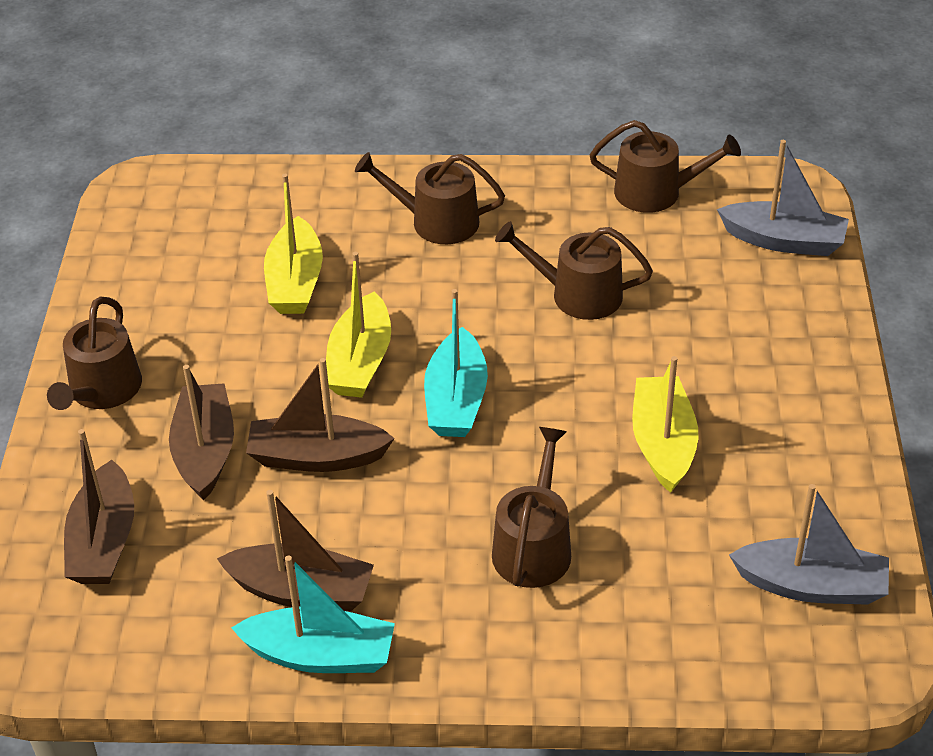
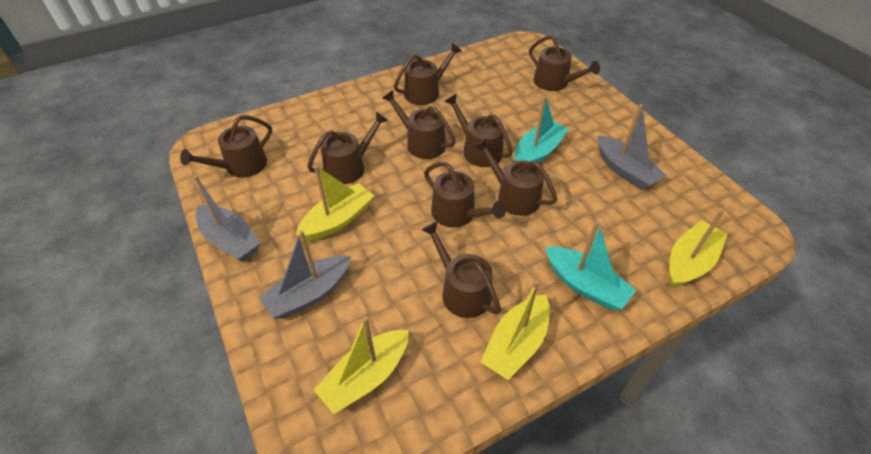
brown boat: [64,429,134,584] [169,365,234,501] [217,490,374,611] [246,358,395,472] = 4 -> none = 0
brown watering can: [47,296,142,410] [355,152,505,244] [492,427,571,588] [495,221,653,320] [590,120,741,213] = 5 -> [180,115,272,177] [307,112,388,184] [382,90,456,159] [394,43,462,105] [422,221,501,318] [424,162,506,227] [444,94,513,167] [474,138,557,216] [529,35,600,91] = 9
grey boat: [717,140,849,256] [729,484,889,605] = 2 -> [193,175,261,262] [259,230,351,319] [598,104,667,190] = 3
yellow boat: [264,174,323,314] [326,252,391,398] [632,356,698,493] = 3 -> [296,165,374,241] [314,317,409,414] [480,280,550,380] [669,209,727,287] = 4

